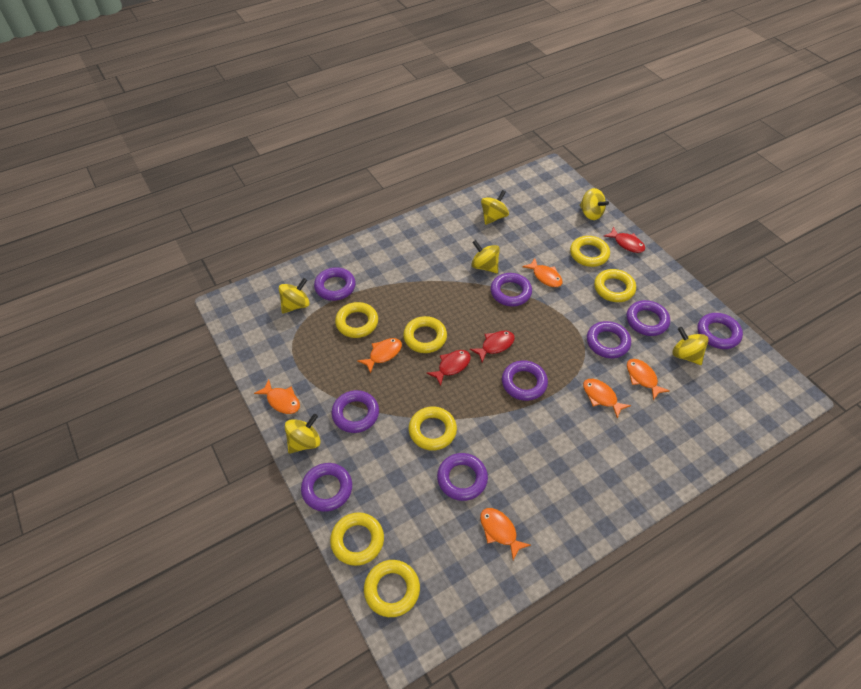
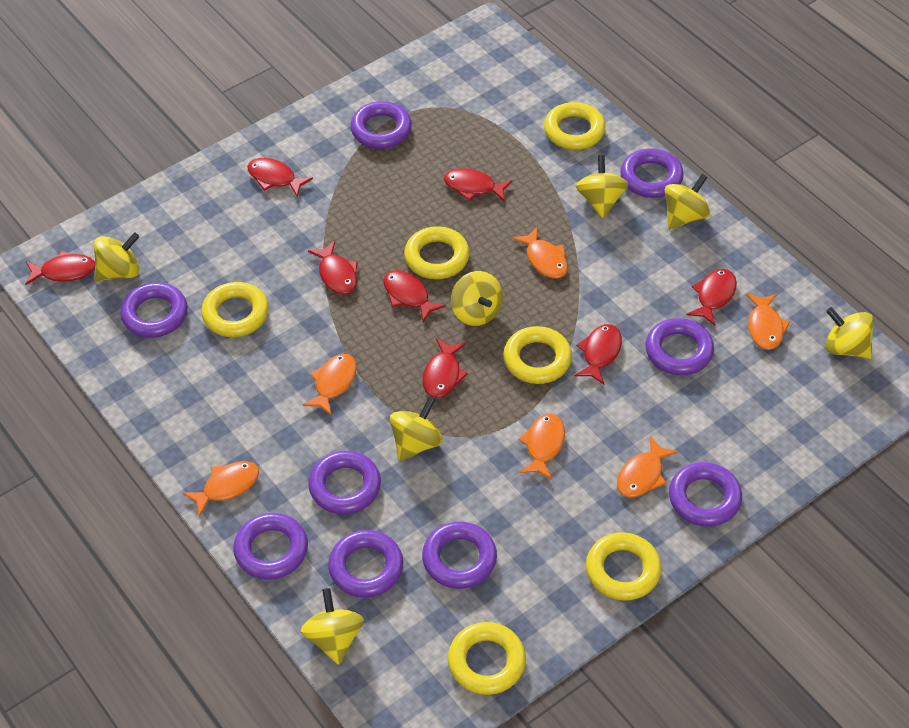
red fish: [426,350,471,386] [470,331,515,362] [603,226,645,253] = 3 -> [25,251,95,285] [247,158,313,197] [308,241,358,294] [383,270,446,322] [422,338,468,398] [444,168,513,202] [574,324,622,384] [687,269,737,326] = 8
yellow ring: [330,512,384,566] [335,302,378,338] [364,560,420,617] [403,316,447,353] [409,407,457,451] [570,236,610,267] [594,269,636,302] = 7 -> [201,282,269,337] [404,226,470,279] [448,622,526,695] [503,326,572,384] [544,102,605,150] [586,532,662,601] = 6
yellow spinning top: [279,278,310,313] [285,414,321,454] [471,240,500,273] [481,190,509,225] [580,188,609,220] [672,327,709,365] = 6 -> [94,232,139,281] [301,588,364,665] [390,397,443,461] [451,271,503,326] [576,155,629,218] [665,174,710,229] [825,307,874,359] = 7

